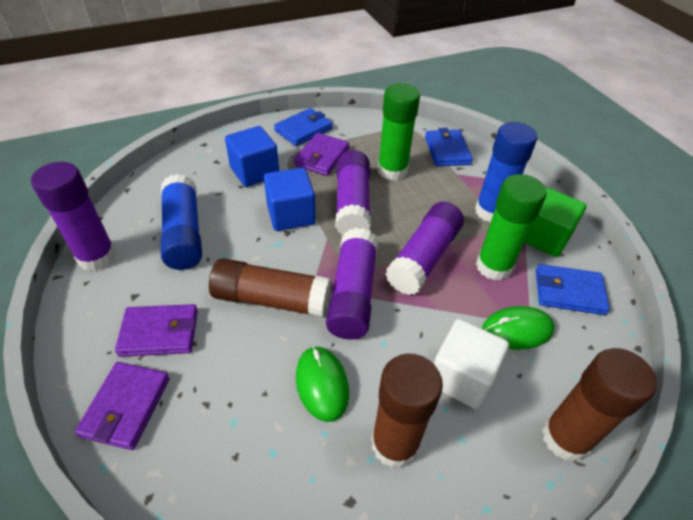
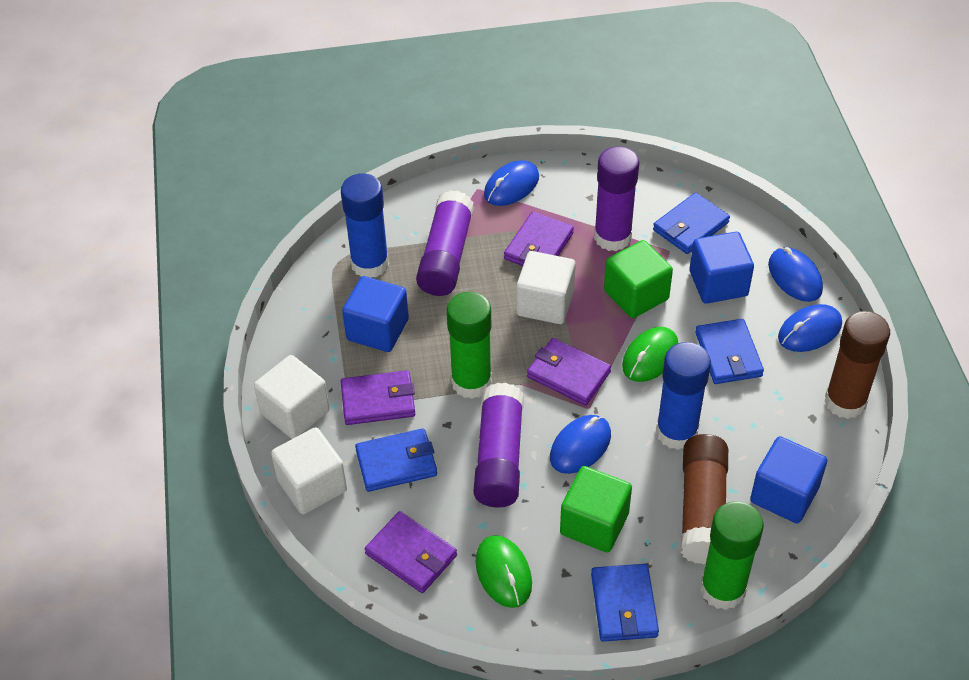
blue cube: [225,126,279,187] [264,168,316,231] = 2 -> [342,276,409,352] [689,232,754,304] [750,436,827,524] = 3
blue mouse: none = 0 -> [484,160,539,206] [550,415,611,474] [768,247,823,302] [778,304,842,352] = 4
blue wallet: [274,108,333,146] [425,128,473,166] [536,264,610,315] = 3 -> [355,428,437,492] [591,564,659,642] [653,192,730,254] [695,319,764,384] = 4
brown glue stick: [209,258,331,318] [371,353,443,468] [542,348,657,462] = 3 -> [681,434,728,564] [825,311,890,419] = 2
green cube: [524,187,587,257] = 1 -> [560,466,632,553] [604,240,673,318] = 2
purple glue stick: [31,162,117,271] [326,228,378,339] [335,150,371,236] [385,202,464,295] = 4 -> [416,190,474,296] [474,383,524,508] [594,146,639,251] = 3
purple wallet: [75,362,170,450] [115,304,198,357] [294,133,349,176] = 3 -> [341,370,415,425] [365,511,457,593] [504,211,574,266] [527,338,611,405] = 4
white cube: [434,319,509,409] = 1 -> [254,355,330,439] [271,427,347,514] [516,251,576,324] = 3

